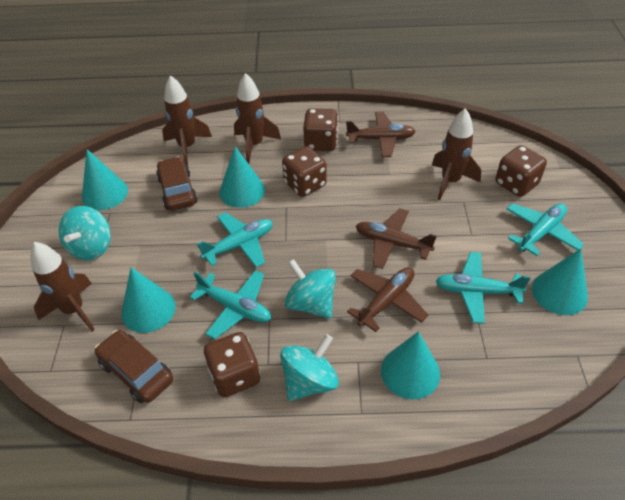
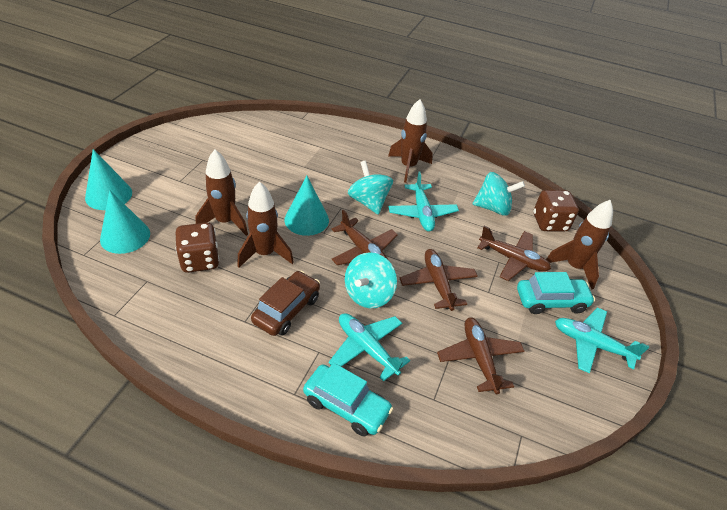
brown car: [94,330,173,403] [156,156,198,211] = 2 -> [251,271,320,336] = 1
brown dice: [204,332,260,397] [282,146,327,197] [303,109,338,151] [496,145,547,197] = 4 -> [176,223,219,273] [534,190,579,232] = 2
brown plane: [346,112,416,157] [347,267,428,332] [356,208,437,269] = 3 -> [331,210,398,265] [400,249,478,311] [437,317,524,394] [477,226,551,281] = 4
turquoise car: none = 0 -> [303,363,393,437] [517,272,595,314] = 2
turquoise cone: [82,149,128,210] [121,267,176,333] [219,146,265,208] [381,331,440,400] [532,249,588,315] = 5 -> [85,149,132,210] [100,190,150,254] [284,176,329,236] = 3
turquoise plane: [190,270,271,339] [197,212,273,268] [436,252,531,324] [506,203,584,256] = 4 -> [328,313,410,382] [388,172,459,231] [555,307,649,373] = 3

